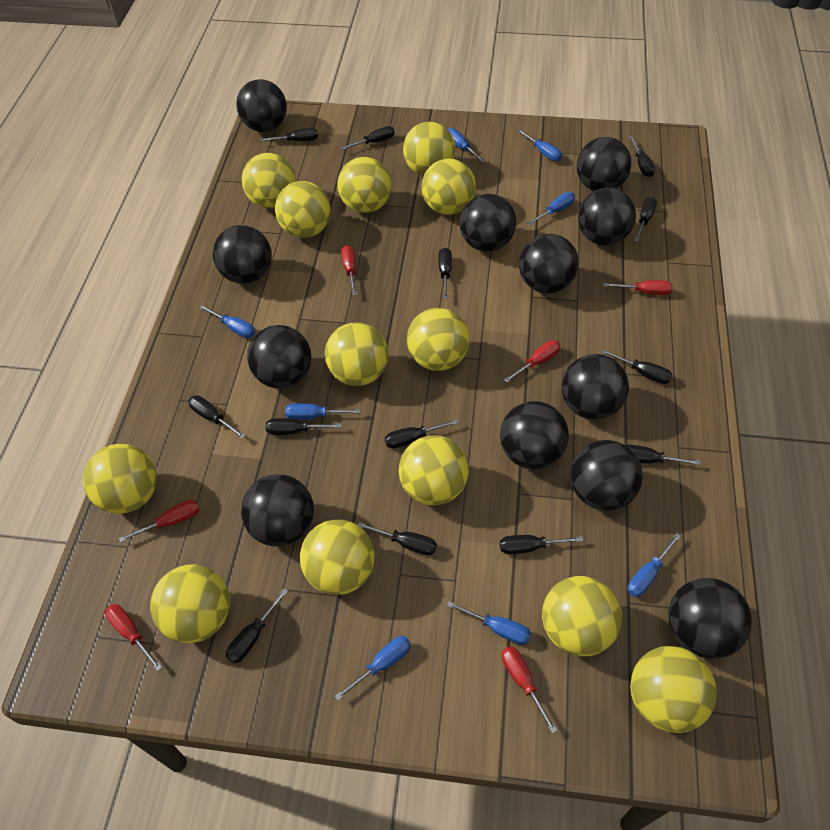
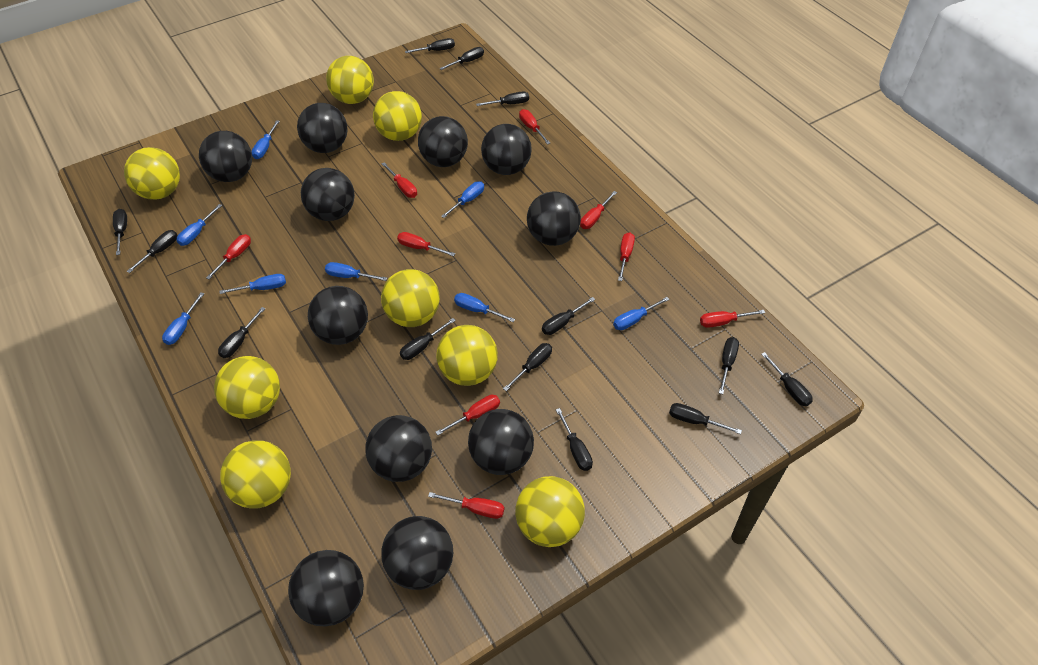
black ball: [213,225,272,284] [236,79,287,132] [241,474,314,547] [247,325,312,389] [460,194,516,252] [500,401,569,470] [519,234,579,294] [562,354,629,420] [570,440,643,511] [577,137,632,191] [578,187,636,245] [668,578,752,659] = 12 -> [199,131,252,182] [288,550,364,626] [297,103,348,153] [301,168,355,221] [308,286,368,345] [365,415,432,482] [381,516,453,590] [418,116,468,167] [468,409,534,475] [481,124,532,175] [527,191,581,246] = 11
red screwdriver: [105,604,162,671] [119,500,199,543] [341,245,357,296] [502,646,557,733] [504,340,560,382] [603,280,673,295] = 6 -> [206,234,251,279] [382,162,417,198] [397,232,455,256] [428,492,504,519] [436,395,500,435] [519,109,550,145] [580,191,617,229] [618,232,635,281] [700,310,765,328] = 9
yellow ball: [83,444,157,514] [150,564,230,643] [242,153,296,209] [275,181,331,238] [300,520,375,595] [325,322,388,386] [337,157,392,213] [399,435,469,505] [403,122,455,176] [407,308,470,371] [422,158,476,215] [542,576,622,656] [630,646,717,733] = 13 -> [124,147,180,200] [214,356,280,419] [220,440,291,509] [326,56,374,104] [373,91,422,141] [381,269,440,327] [436,325,498,386] [515,476,585,547] = 8

